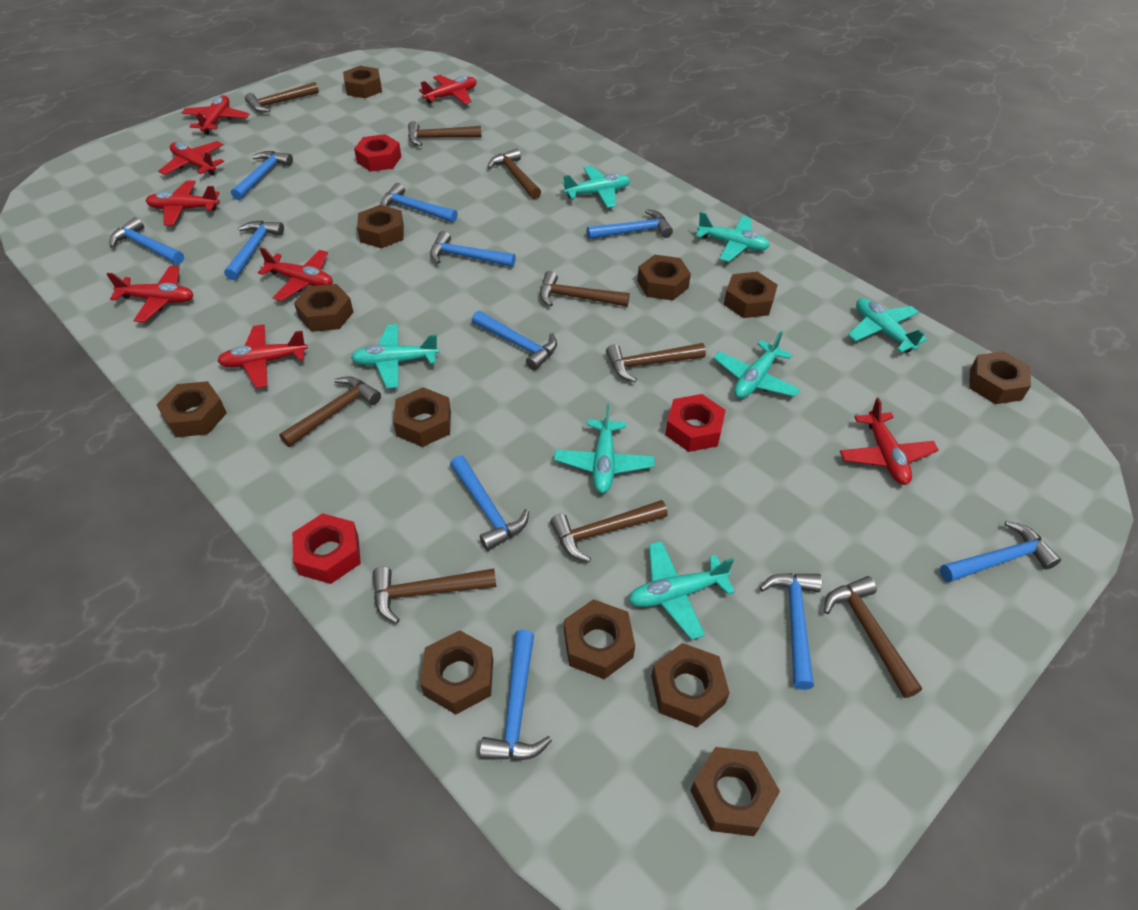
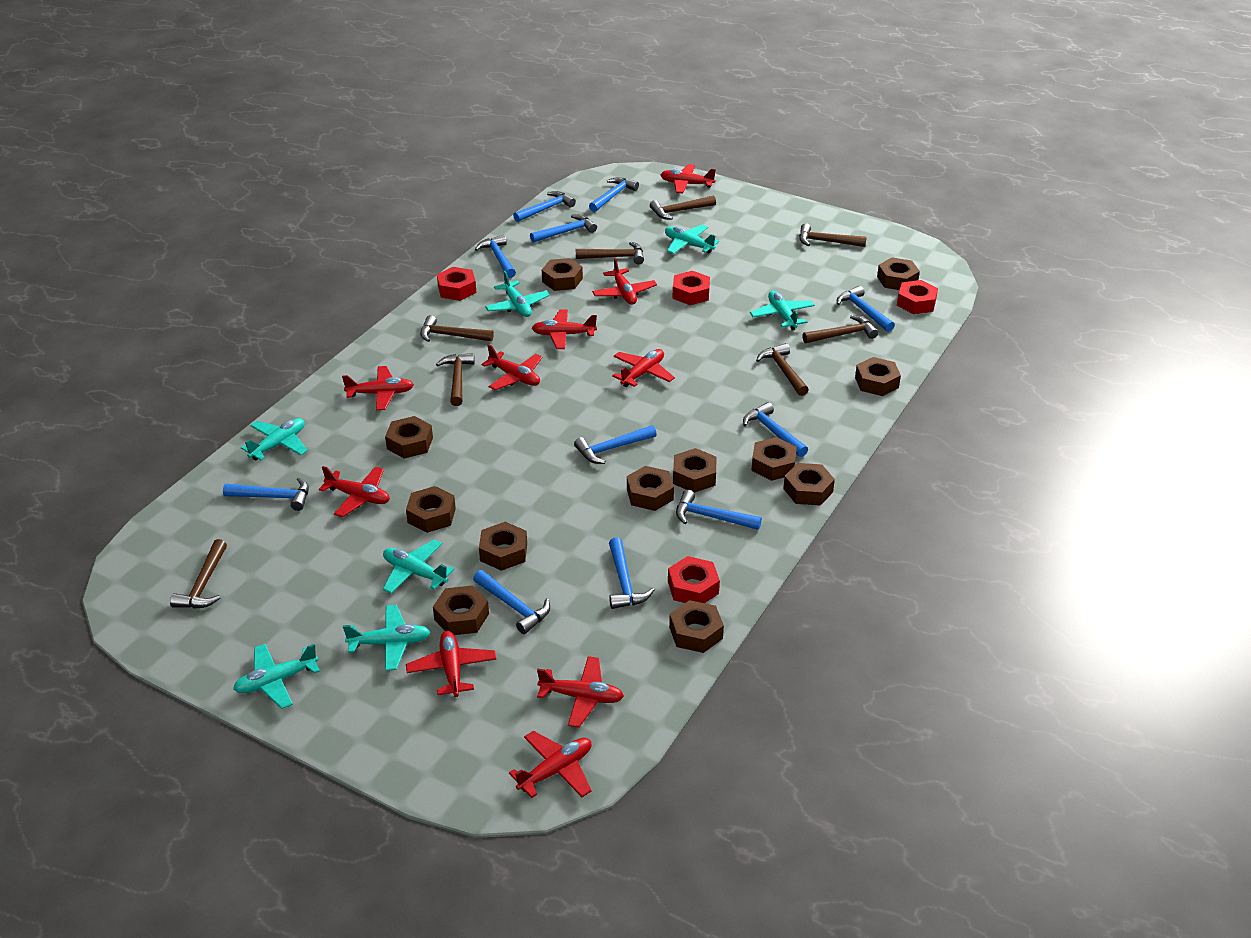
brown hammer: [245,82,319,113] [279,376,381,447] [373,567,496,623] [408,121,482,146] [487,148,541,199] [540,271,630,307] [550,500,668,562] [606,343,706,382] [824,576,922,698] = 9 -> [170,539,227,609] [420,315,494,342] [436,353,475,406] [576,242,644,264] [650,196,716,220] [756,343,809,396] [799,223,867,247] [802,315,878,343] = 8
red nut: [292,513,361,584] [354,134,401,172] [665,394,726,452] = 3 -> [437,267,476,301] [668,556,720,603] [672,271,710,305] [897,280,938,314] = 4
red plane: [107,266,194,322] [146,181,220,225] [158,141,224,175] [182,95,249,135] [217,324,308,388] [258,247,333,301] [419,75,477,104] [840,398,939,485] = 8 -> [319,466,390,517] [342,366,414,410] [406,631,497,697] [482,344,542,390] [509,731,592,798] [532,309,597,349] [537,656,624,728] [592,258,657,305] [612,349,675,387] [660,164,716,193] = 10

